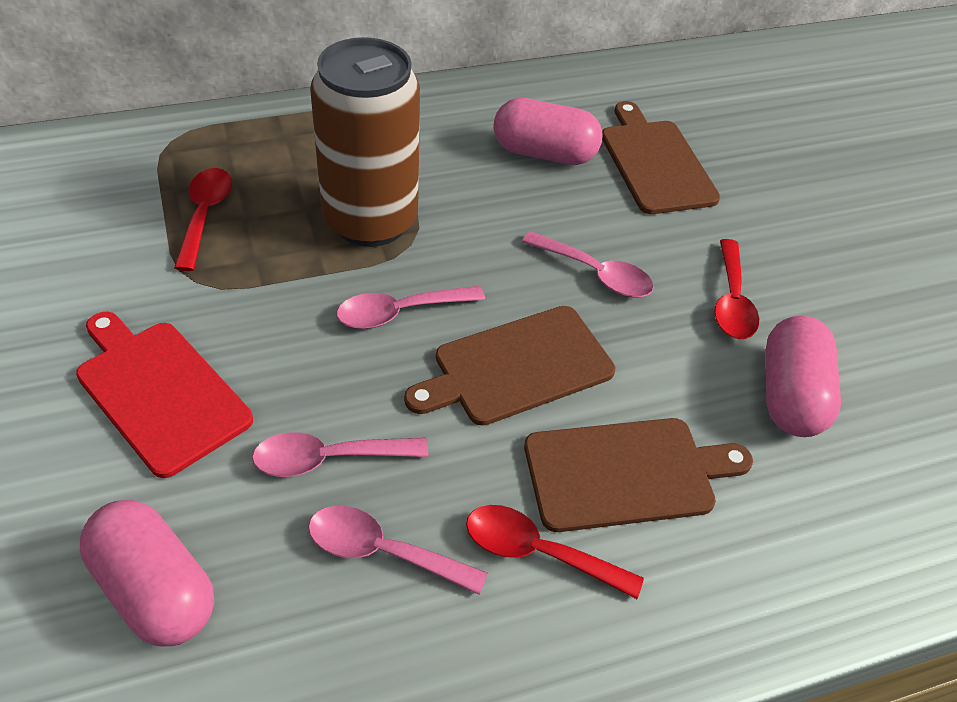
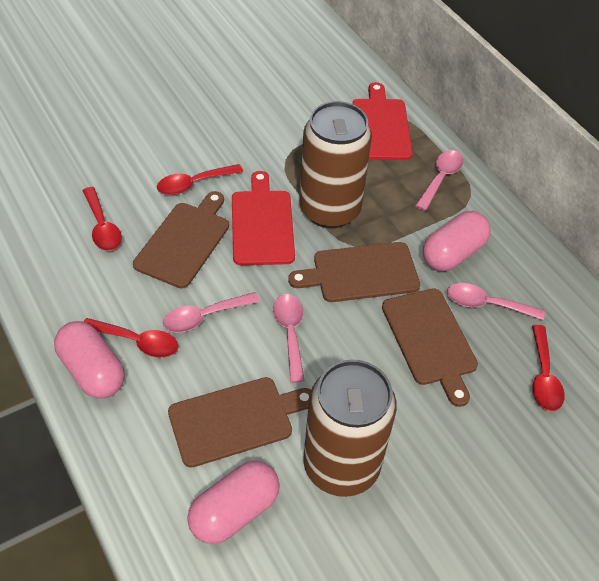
brown can: [310,37,420,247] = 1 -> [299,101,372,228] [303,359,397,497] = 2
brown cutting board: [404,306,615,426] [524,418,753,532] [602,101,720,214] = 3 -> [133,191,229,288] [168,377,311,468] [288,242,420,302] [382,288,478,407] = 4
red cutting board: [76,312,253,478] = 1 -> [232,171,295,265] [352,82,413,160] = 2
red spoon: [174,168,232,271] [466,505,644,599] [714,239,759,339] = 3 -> [82,187,122,251] [83,318,178,358] [157,164,243,195] [532,325,565,411] = 4

